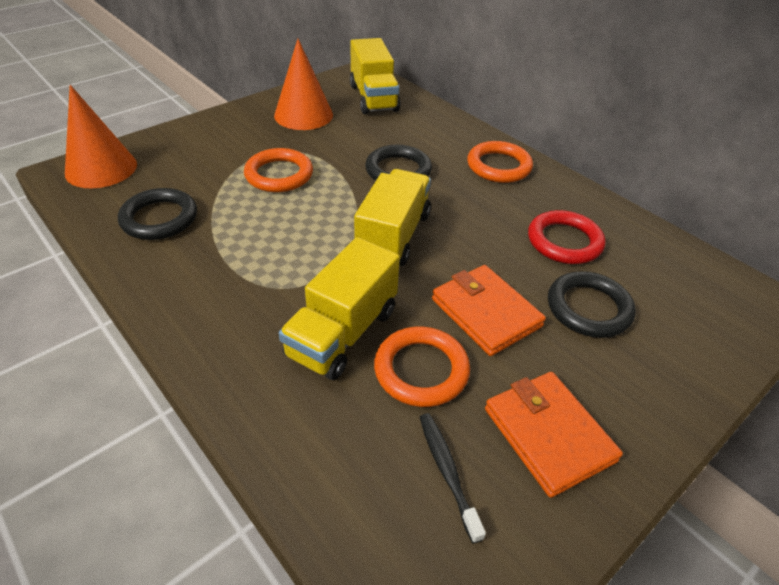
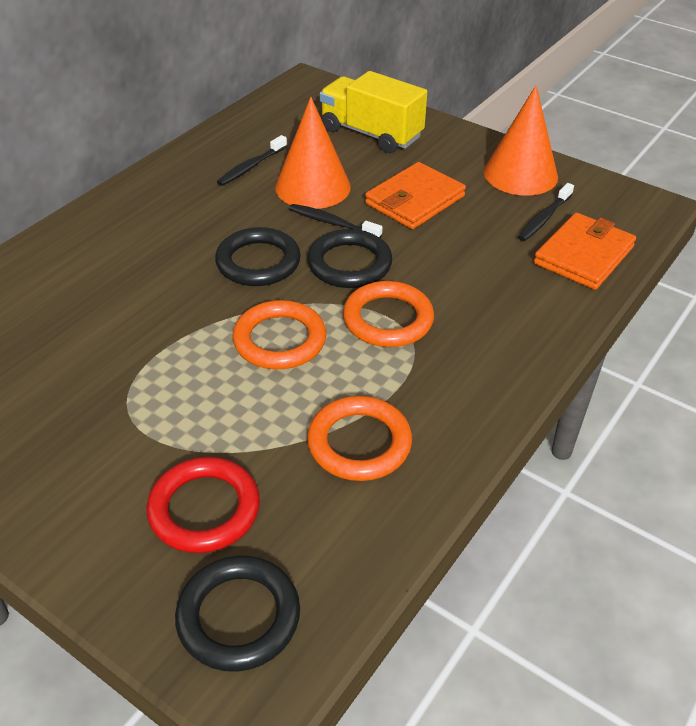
black toothbrush: [420,413,486,544] = 1 -> [217,135,287,186] [289,204,382,238] [518,183,574,241] = 3
yellow truck: [279,237,400,380] [350,38,400,114] [354,169,431,266] = 3 -> [320,71,427,153] = 1

